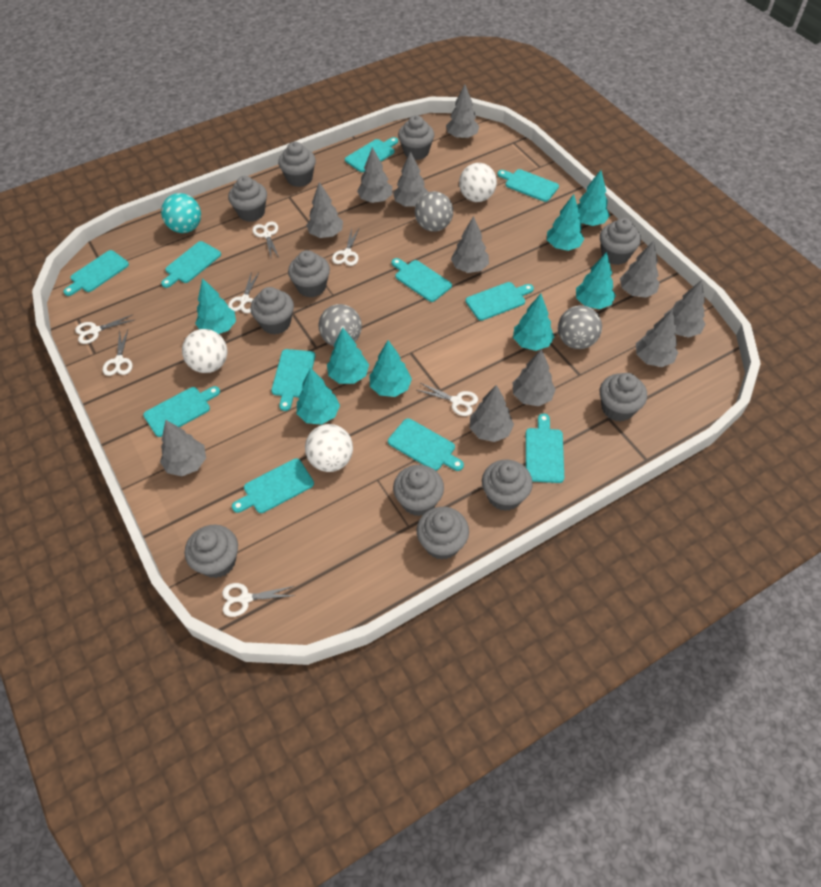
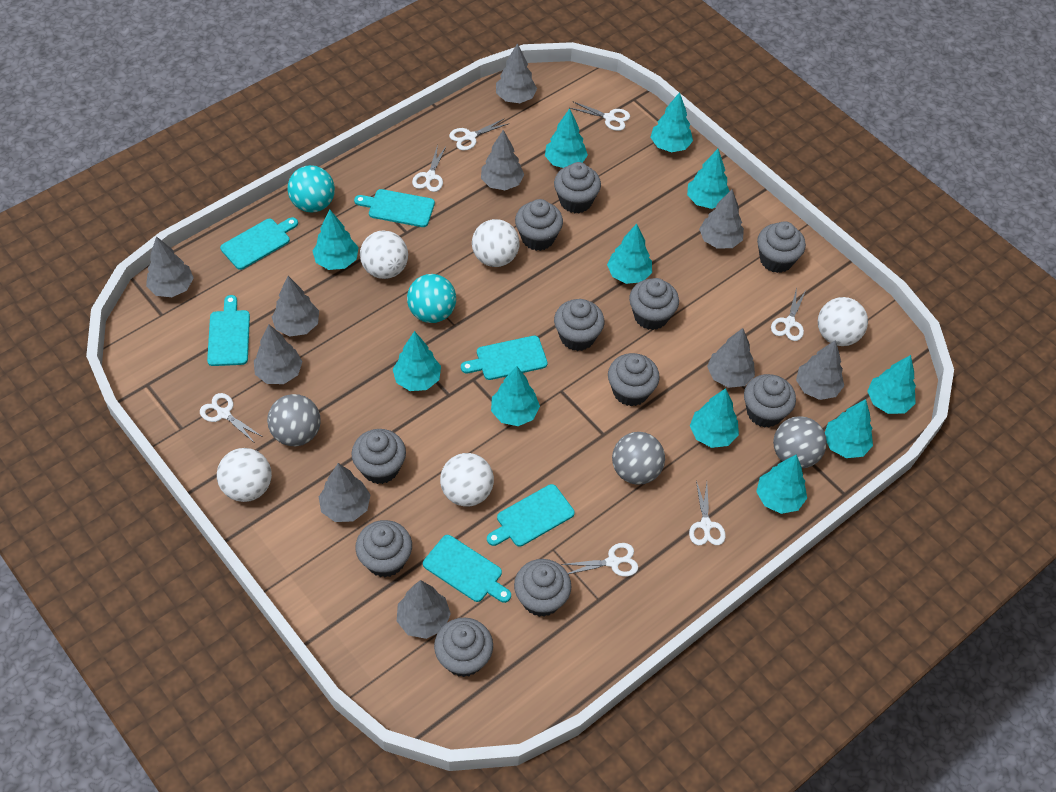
grey tree: [160,420,206,477] [306,182,343,238] [357,147,392,203] [393,151,428,207] [446,84,479,139] [451,216,489,273] [470,385,514,442] [513,349,556,406] [620,240,660,298] [636,309,678,367] [664,280,705,338] = 11 -> [146,236,194,297] [254,324,303,384] [272,276,319,336] [319,463,370,522] [397,580,451,639] [481,130,524,190] [496,43,537,103] [699,189,744,248] [707,328,755,388] [796,340,844,400] = 10
turquoise ball: [161,193,201,233] = 1 -> [288,165,335,213] [407,274,456,323] = 2
turquoise cutting board: [63,250,129,296] [143,386,220,437] [161,241,221,288] [232,458,314,513] [271,349,315,411] [345,137,398,172] [388,418,464,471] [391,258,452,302] [465,282,534,321] [497,169,559,202] [526,413,564,483] = 11 -> [207,295,250,366] [220,217,298,270] [354,189,435,227] [423,535,511,603] [461,336,548,380] [487,484,574,547] = 6
turquoise tree: [195,278,236,334] [297,368,340,425] [327,327,369,384] [370,340,412,397] [513,294,554,351] [547,194,584,251] [576,252,616,309] [577,170,610,226] = 8 -> [313,210,359,270] [393,331,441,391] [491,366,540,426] [545,108,588,168] [607,224,652,284] [650,92,693,152] [687,149,729,209] [690,388,739,448] [756,454,807,514] [825,399,873,458] [867,355,916,414] = 11
white ball: [182,329,227,373] [305,424,353,472] [459,163,497,202] = 3 -> [217,448,272,502] [360,230,408,279] [440,453,494,507] [472,219,519,267] [818,297,868,346] = 5

